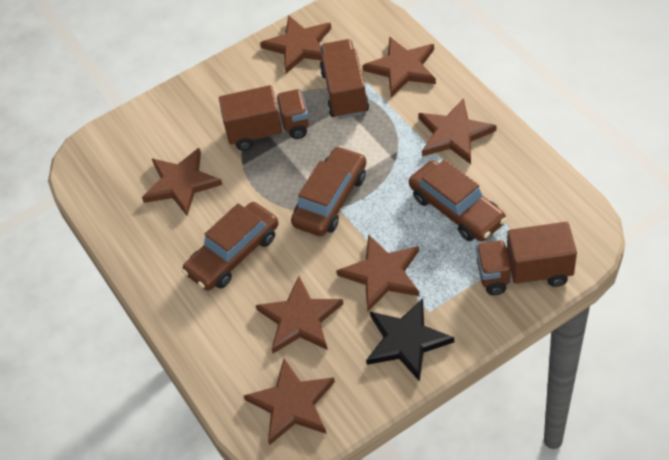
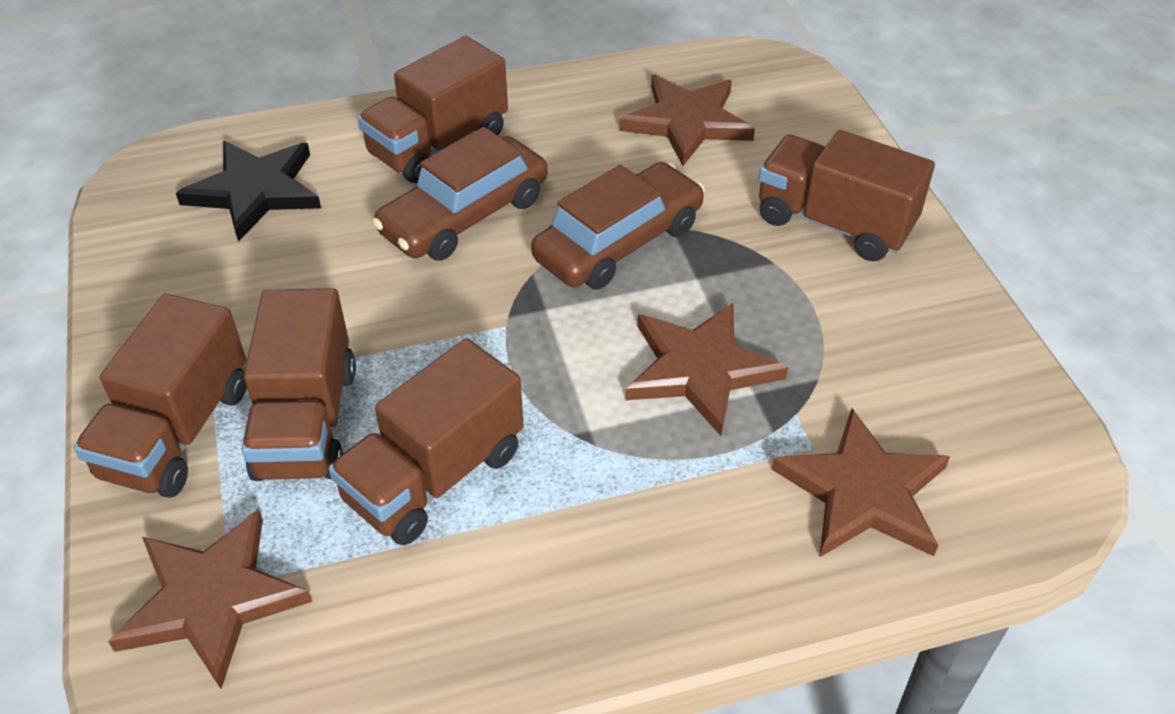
brown car: [182,202,278,291] [291,146,366,236] [409,159,507,242] = 3 -> [372,127,548,261] [531,162,705,289] = 2
brown star: [142,148,223,216] [244,359,335,445] [256,276,344,353] [260,16,331,74] [336,234,419,311] [362,36,436,97] [418,98,496,164] = 7 -> [108,509,312,689] [619,75,755,166] [625,303,789,436] [772,408,950,557] = 4
brown truck: [219,85,309,151] [320,39,369,119] [476,222,577,295] = 3 -> [74,294,247,498] [242,288,356,481] [329,338,524,545] [358,36,508,183] [758,130,935,261] = 5

